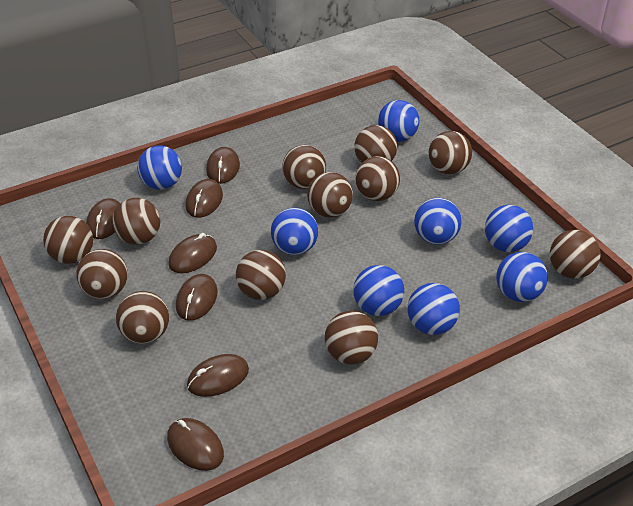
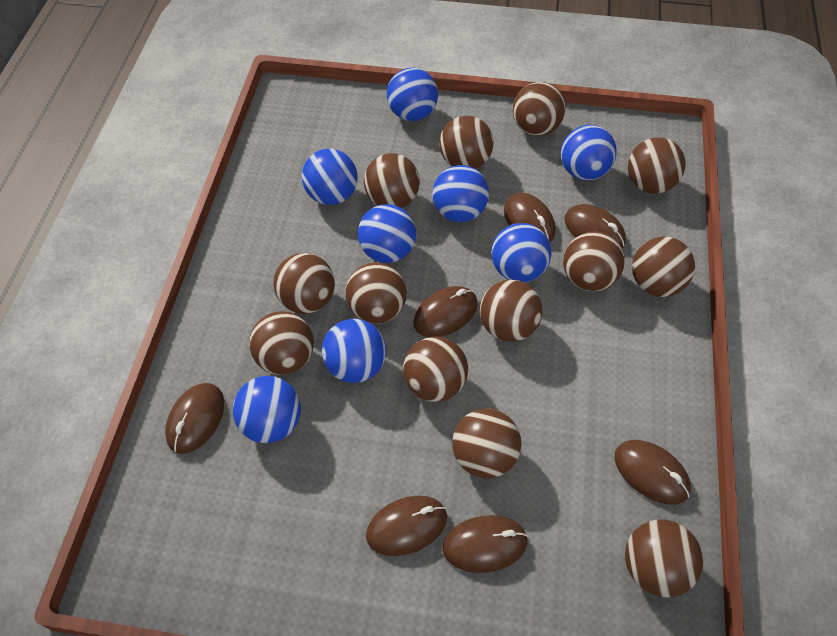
brown ball: [43,216,93,264] [76,249,128,299] [112,198,160,245] [116,291,169,344] [236,250,286,300] [282,145,326,189] [307,172,353,218] [325,311,378,365] [354,125,397,163] [355,156,400,201] [429,131,472,174] [550,230,600,279] = 12 -> [249,311,314,375] [273,253,335,314] [345,262,407,324] [364,153,420,208] [403,337,468,402] [439,116,494,169] [452,409,521,478] [480,280,542,342] [513,82,566,136] [563,231,625,291] [625,520,703,597] [628,137,686,194] [632,236,695,297] = 13

